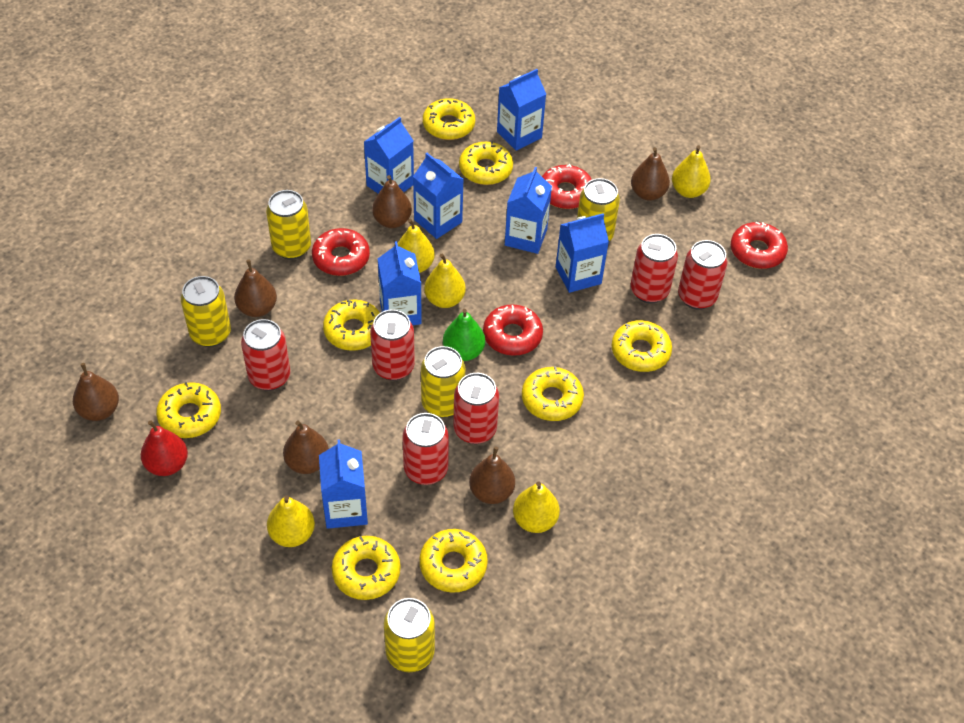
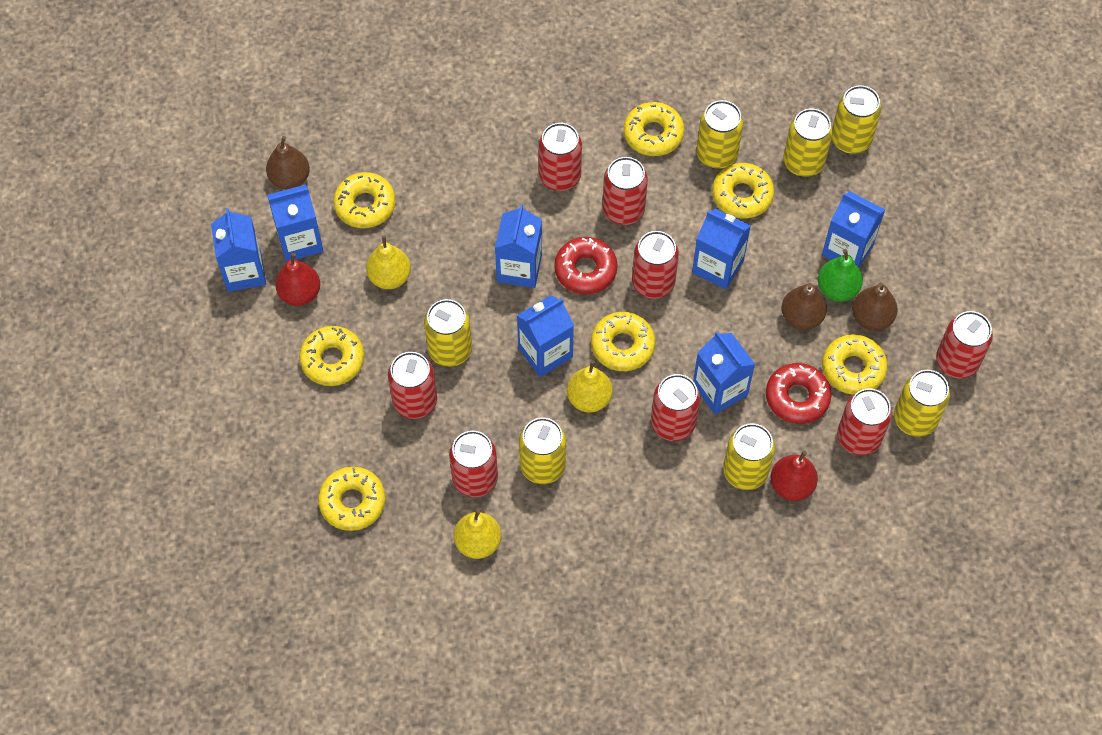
brown pear: [73,363,119,421] [234,260,277,317] [283,421,329,474] [372,175,412,228] [469,446,515,504] [631,147,670,201] = 6 -> [266,136,310,189] [781,283,827,330] [852,282,898,331] = 3
red can: [241,319,290,391] [370,310,415,381] [402,413,449,485] [453,373,499,444] [630,234,678,303] [678,240,727,310] = 6 -> [388,352,437,419] [449,431,498,497] [539,123,582,191] [602,157,648,225] [632,231,679,299] [651,374,700,441] [837,389,892,455] [936,311,993,378] = 8
red donut: [312,228,370,276] [483,304,543,356] [542,164,592,209] [731,222,788,269] = 4 -> [554,237,618,295] [766,363,832,424] = 2
red pear: [141,420,188,476] = 1 -> [275,253,320,306] [770,451,818,501] = 2
yellow can: [181,276,231,347] [266,190,311,260] [384,598,435,672] [421,346,465,418] [577,178,620,241] = 5 -> [424,299,472,367] [519,418,566,484] [696,100,743,169] [723,423,775,490] [783,109,833,177] [832,85,881,154] [894,370,950,437] = 7
yellow donut: [156,382,221,438] [323,299,380,351] [332,536,401,600] [420,529,488,593] [423,98,475,140] [459,141,513,185] [522,366,584,421] [612,320,672,372] = 8 -> [299,326,364,386] [318,467,386,531] [333,172,396,228] [591,312,655,371] [624,102,684,156] [712,163,774,218] [822,334,887,395] = 7
yellow pear: [267,496,315,547] [397,219,435,273] [424,253,466,308] [513,482,560,533] [672,145,711,198] = 5 -> [366,236,411,289] [454,509,501,559] [567,360,613,412] = 3

